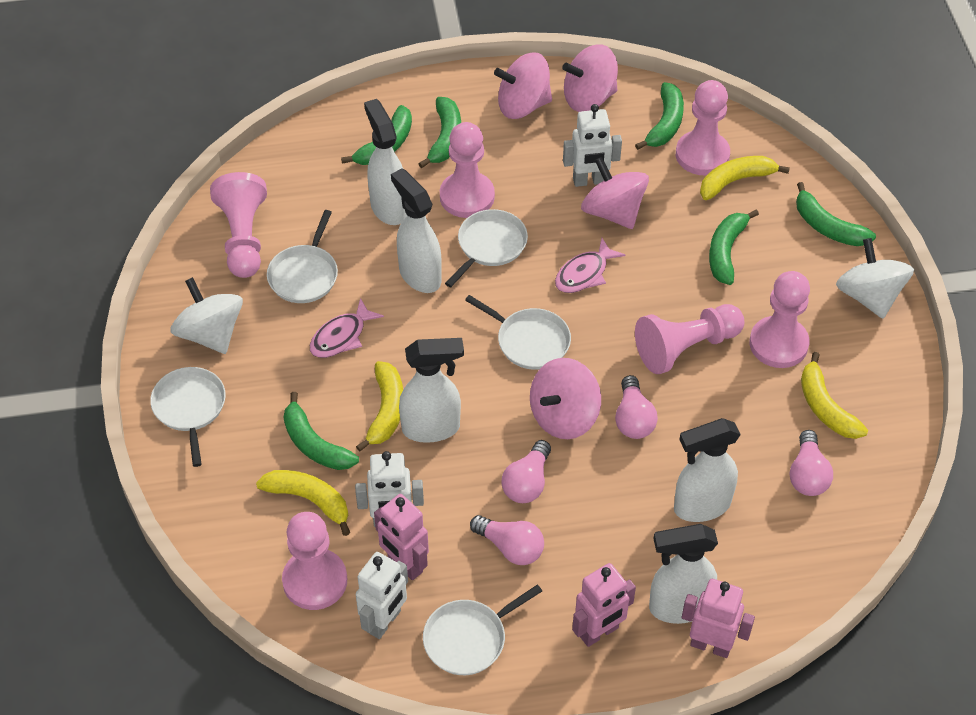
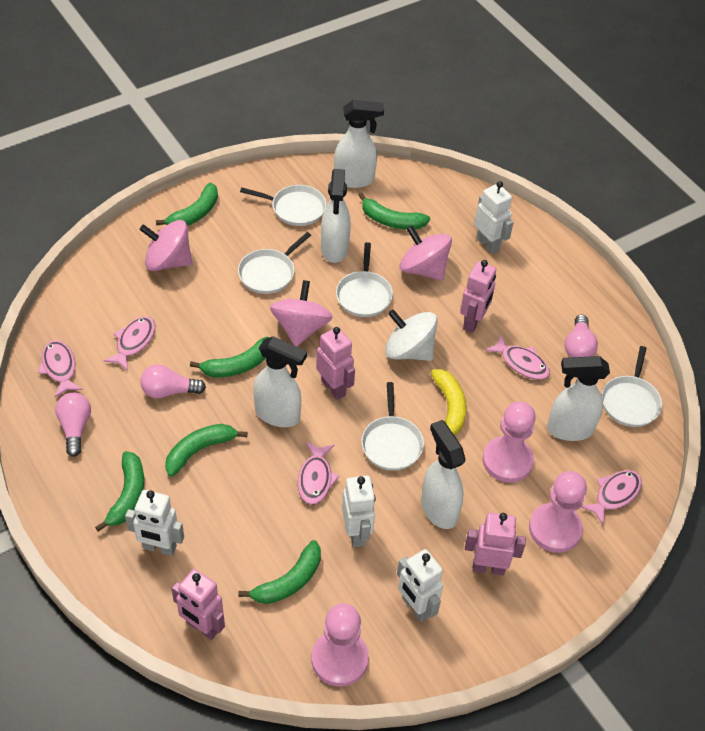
pink fish: [310,298,384,358] [555,238,625,293] = 2 -> [38,340,83,397] [104,316,155,371] [298,442,339,504] [485,334,550,380] [581,470,642,525] = 5
pink light bulb: [470,515,544,565] [502,440,551,503] [615,375,658,439] [790,430,833,496] = 4 -> [55,393,91,457] [141,364,206,399] [565,315,598,357] = 3
pink pawn: [210,172,267,278] [282,512,347,610] [440,122,495,218] [635,304,744,374] [676,80,730,175] [750,271,810,368] = 6 -> [311,603,369,687] [483,402,536,483] [529,471,587,553] = 3
pink robot: [374,494,429,580] [572,563,636,647] [682,579,755,658] = 3 -> [171,569,225,640] [316,327,355,400] [460,260,496,333] [465,513,526,576] = 4
pink spinning top: [494,52,552,119] [530,358,601,439] [562,44,618,112] [581,157,649,229] = 4 -> [139,220,192,271] [270,280,333,347] [399,226,452,281] = 3
white robot: [355,451,424,527] [356,552,408,639] [563,104,622,187] = 3 -> [125,490,184,556] [342,476,376,547] [397,549,443,622] [474,181,514,254] = 4
white spinning top: [170,277,243,354] [836,238,914,319] = 2 -> [385,309,438,361] = 1
yellow banana: [256,470,350,536] [356,361,403,452] [700,156,790,200] [801,352,868,439] = 4 -> [431,369,466,434] = 1

